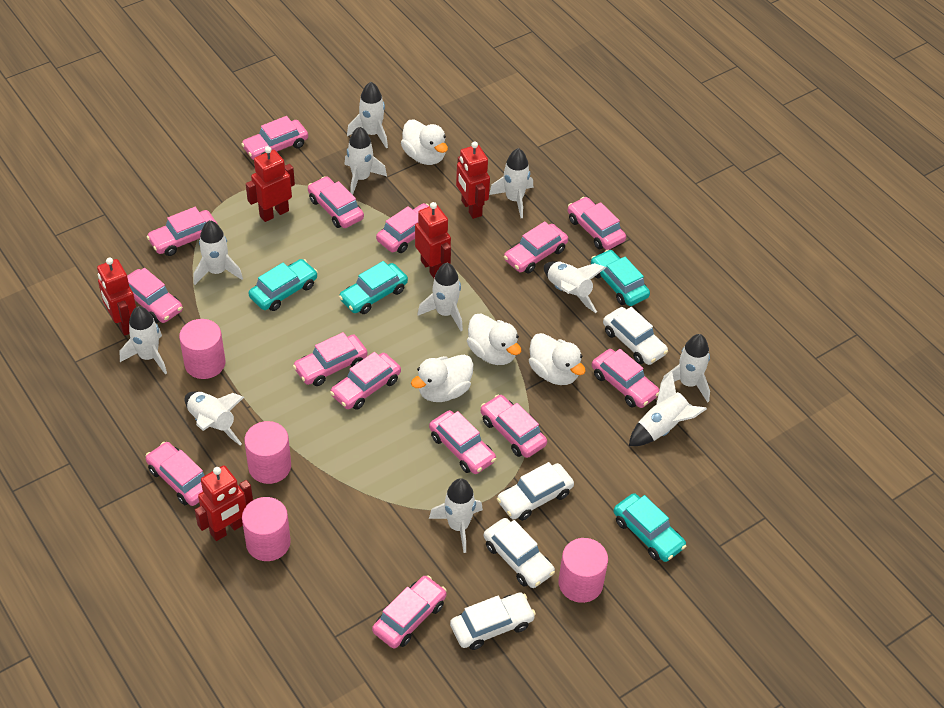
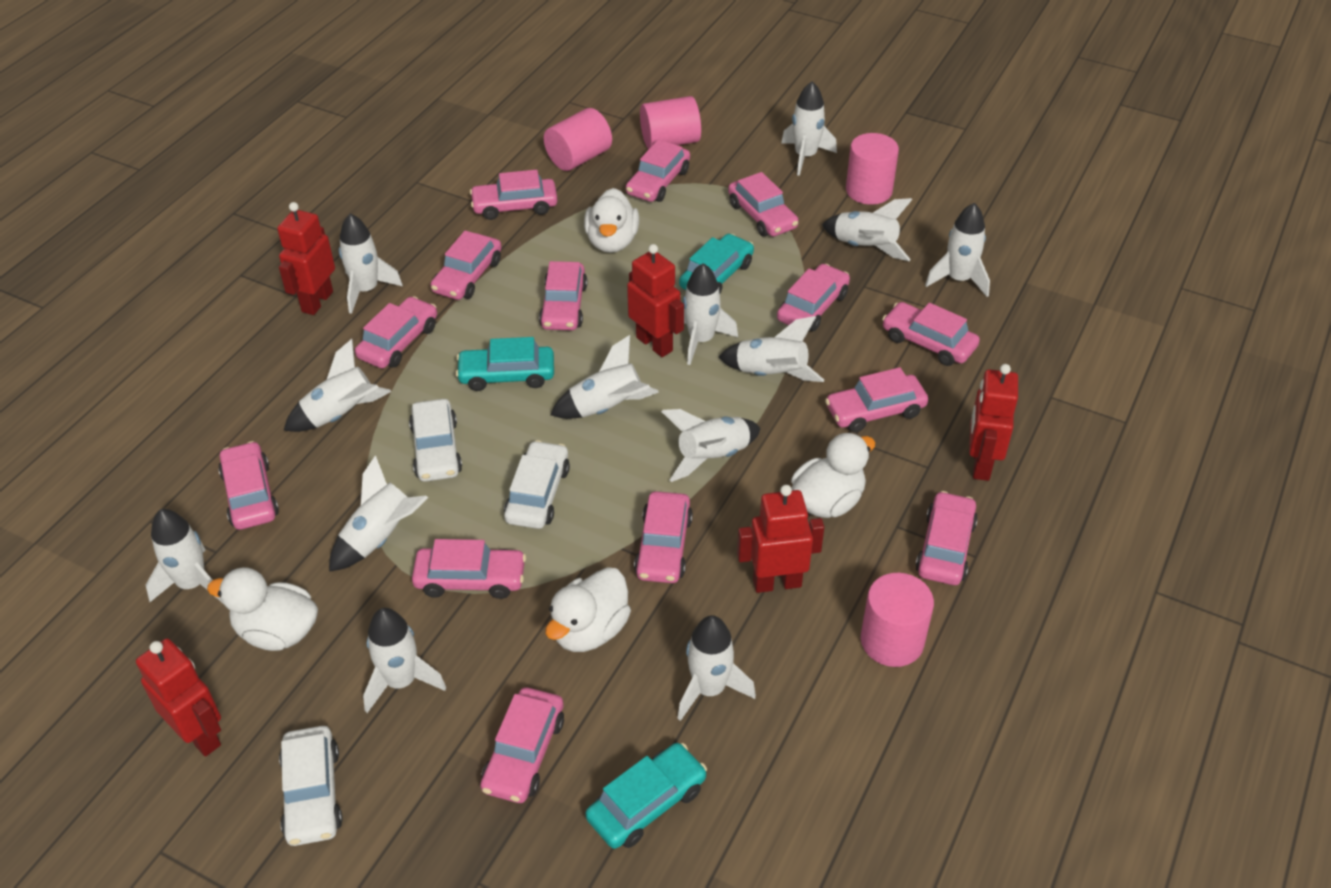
turquoise car: [248,259,318,311] [339,261,408,314] [591,250,650,306] [614,493,686,562] = 4 -> [456,337,554,391] [585,743,707,849] [679,234,754,293] = 3
white car: [450,592,536,650] [484,518,555,588] [497,462,574,521] [603,307,668,365] = 4 -> [279,726,343,846] [409,399,462,482] [504,440,570,529] = 3
white rocket: [120,306,167,374] [185,392,244,446] [194,220,243,285] [344,126,387,195] [347,82,388,148] [418,263,463,331] [429,478,483,553] [489,148,533,218] [544,261,606,313] [629,372,707,446] [660,334,710,403] = 11 -> [146,509,222,602] [284,339,391,432] [329,455,428,571] [339,213,403,314] [363,608,446,713] [550,335,659,419] [661,409,761,482] [677,615,756,721] [683,263,738,365] [718,316,824,382] [781,81,837,176] [822,198,912,261] [925,203,990,297] = 13

